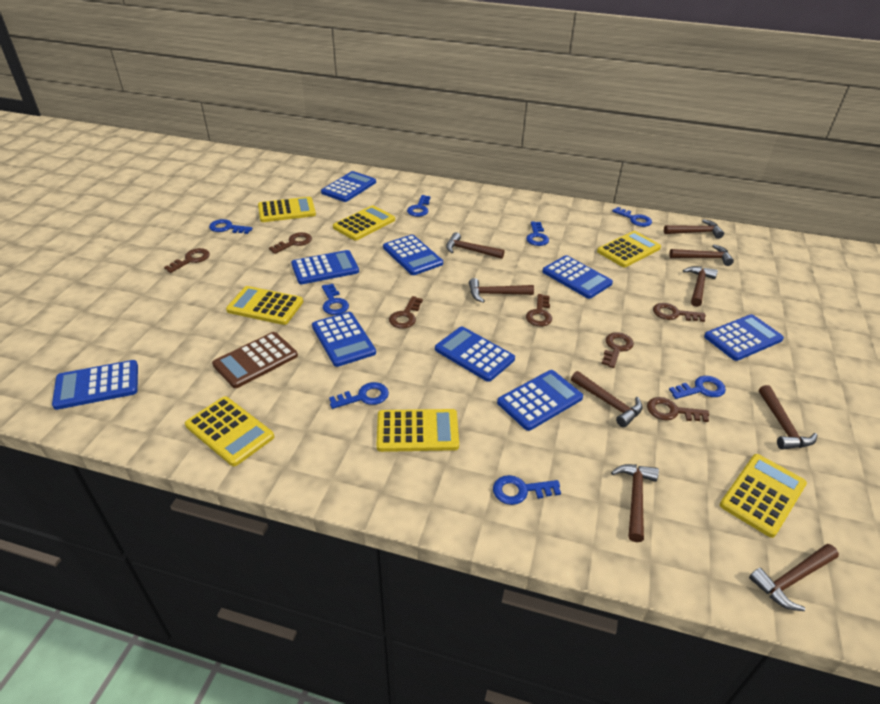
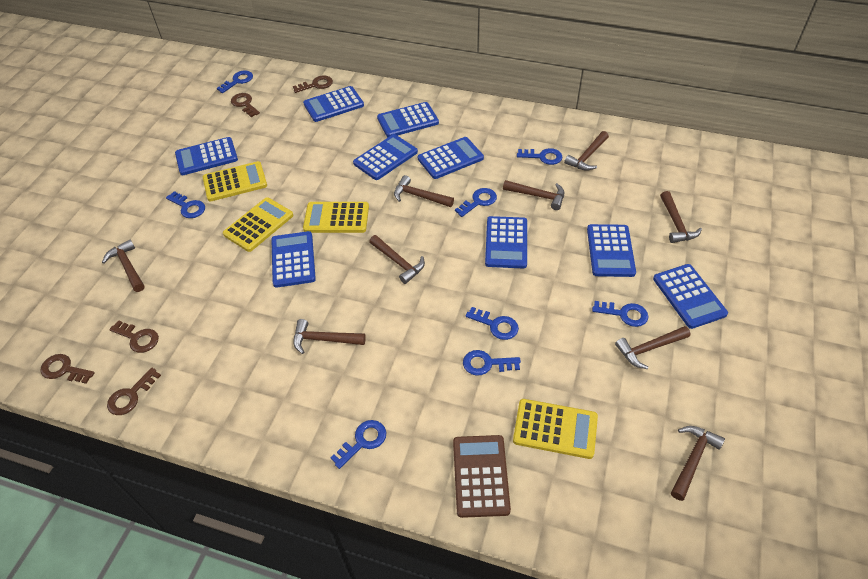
brown key: [164,248,210,273] [269,232,312,254] [389,296,423,329] [526,294,552,326] [601,332,634,368] [647,397,709,422] [653,303,706,322] = 7 -> [40,354,95,384] [107,368,161,415] [109,320,159,353] [231,93,260,117] [293,75,333,93] = 5
yellow calculator: [185,396,274,466] [226,286,303,325] [258,197,316,222] [333,205,395,241] [377,409,459,452] [597,231,661,267] [720,454,807,538] = 7 -> [203,161,267,201] [223,197,293,252] [303,202,369,233] [513,399,598,459] = 4

